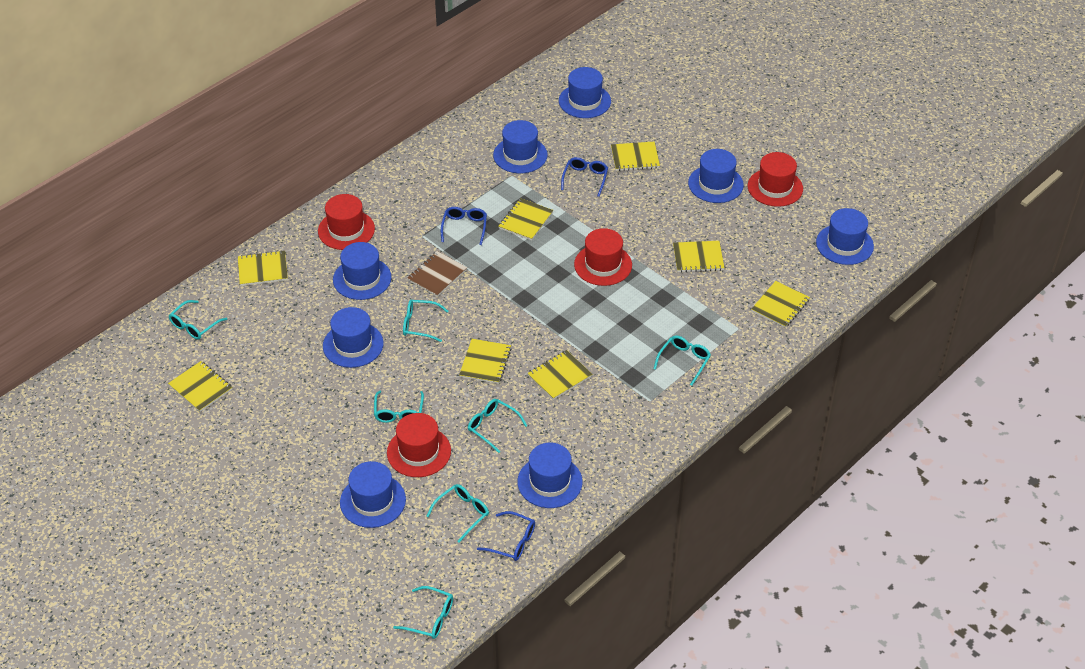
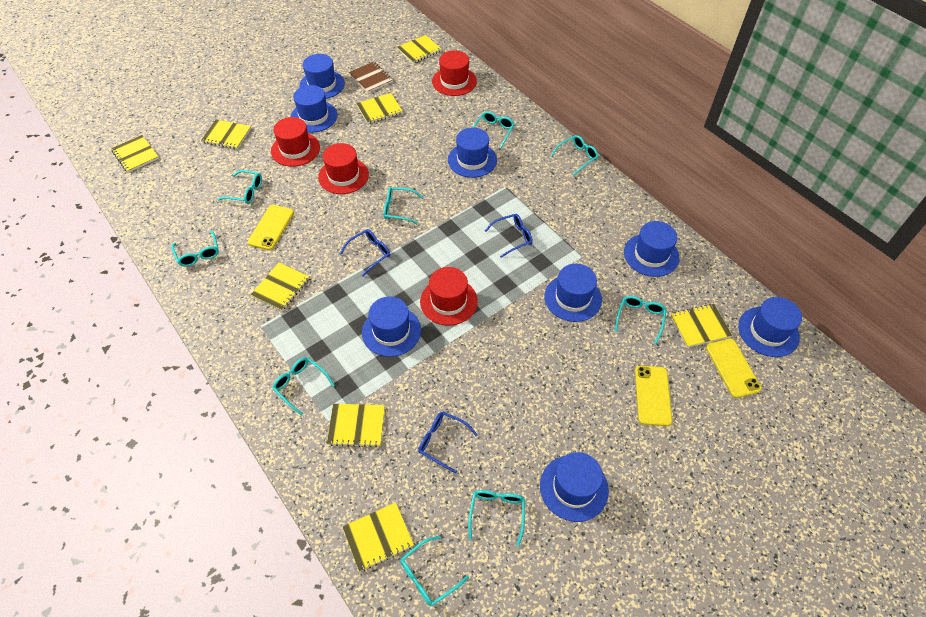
turquoise glasses: [168,300,227,340] [374,391,424,423] [393,586,453,639] [403,300,448,342] [426,484,489,543] [468,399,527,453] [654,335,711,386] = 7 -> [172,231,219,267] [218,170,262,204] [272,357,335,416] [384,187,423,224] [400,536,469,606] [468,490,525,546] [473,111,514,148] [551,135,599,175] [615,296,666,344] = 9
yellow phone: none = 0 -> [248,205,294,250] [635,366,672,426] [706,338,762,398] = 3

